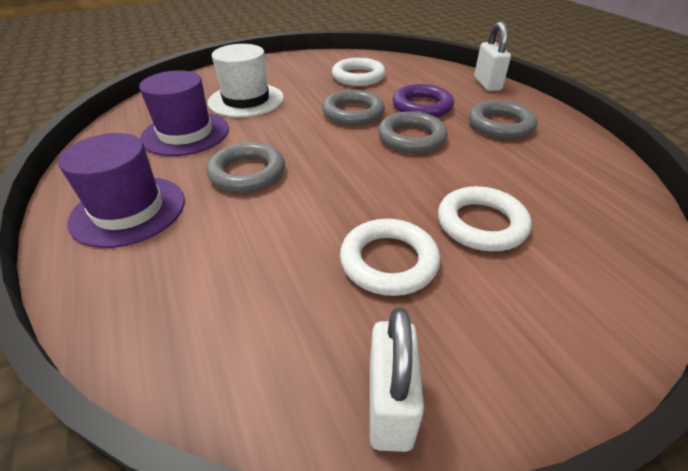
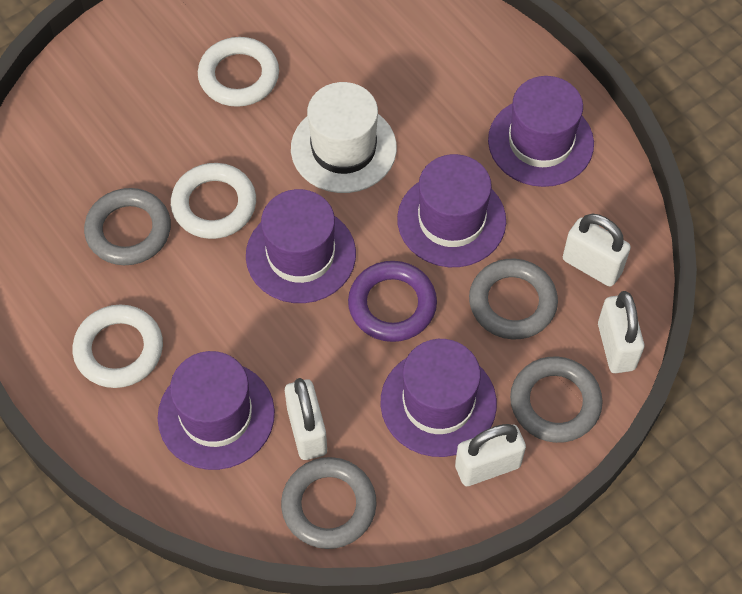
purple hat: [58,133,185,248] [139,71,229,156] = 2 -> [158,351,275,470] [246,189,356,303] [381,339,497,457] [397,154,506,267] [488,76,594,187] = 5
white padlock: [370,307,424,452] [474,21,511,91] = 2 -> [285,378,327,460] [455,424,526,486] [563,214,631,287] [598,291,644,373] = 4

